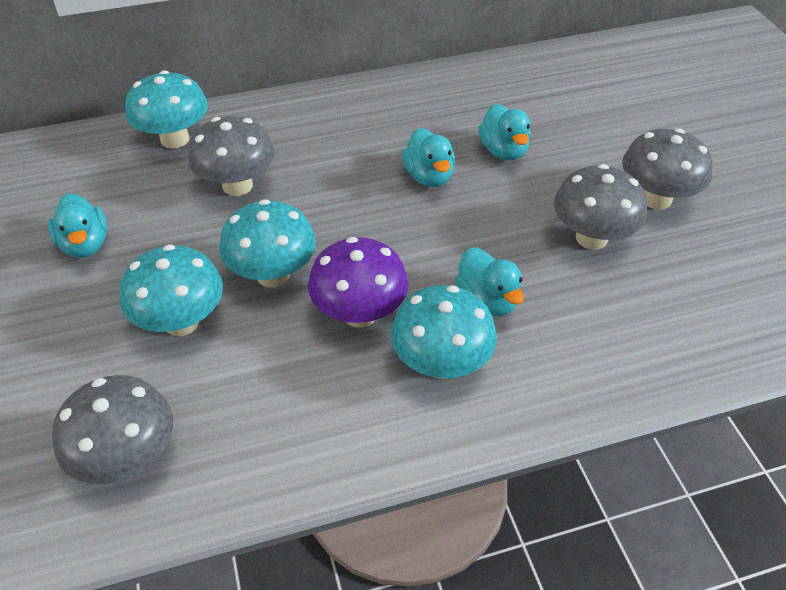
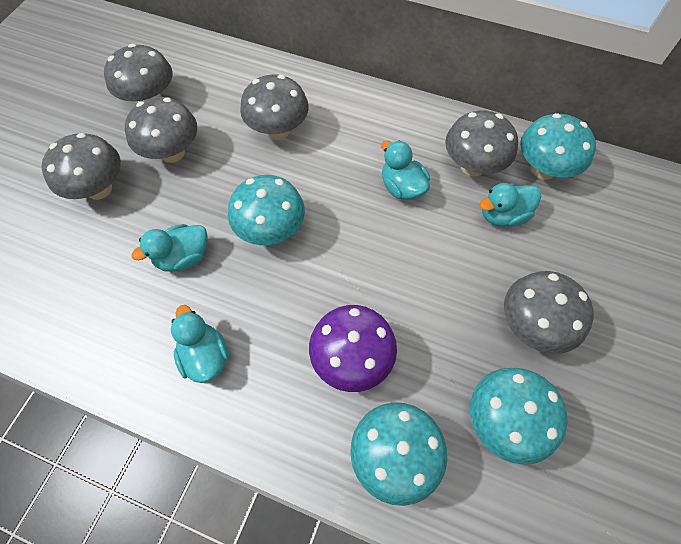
grey mushroom: [52,375,173,484] [188,116,275,196] [554,164,647,250] [622,128,713,210] = 4 -> [41,133,121,200] [104,44,173,102] [125,97,197,163] [240,75,309,140] [445,110,518,176] [504,271,594,354] = 6

